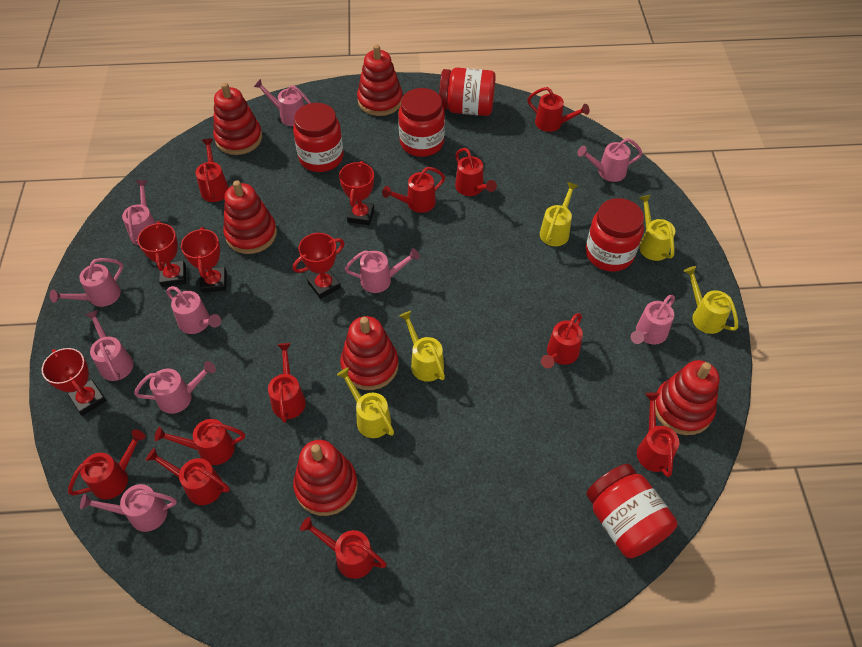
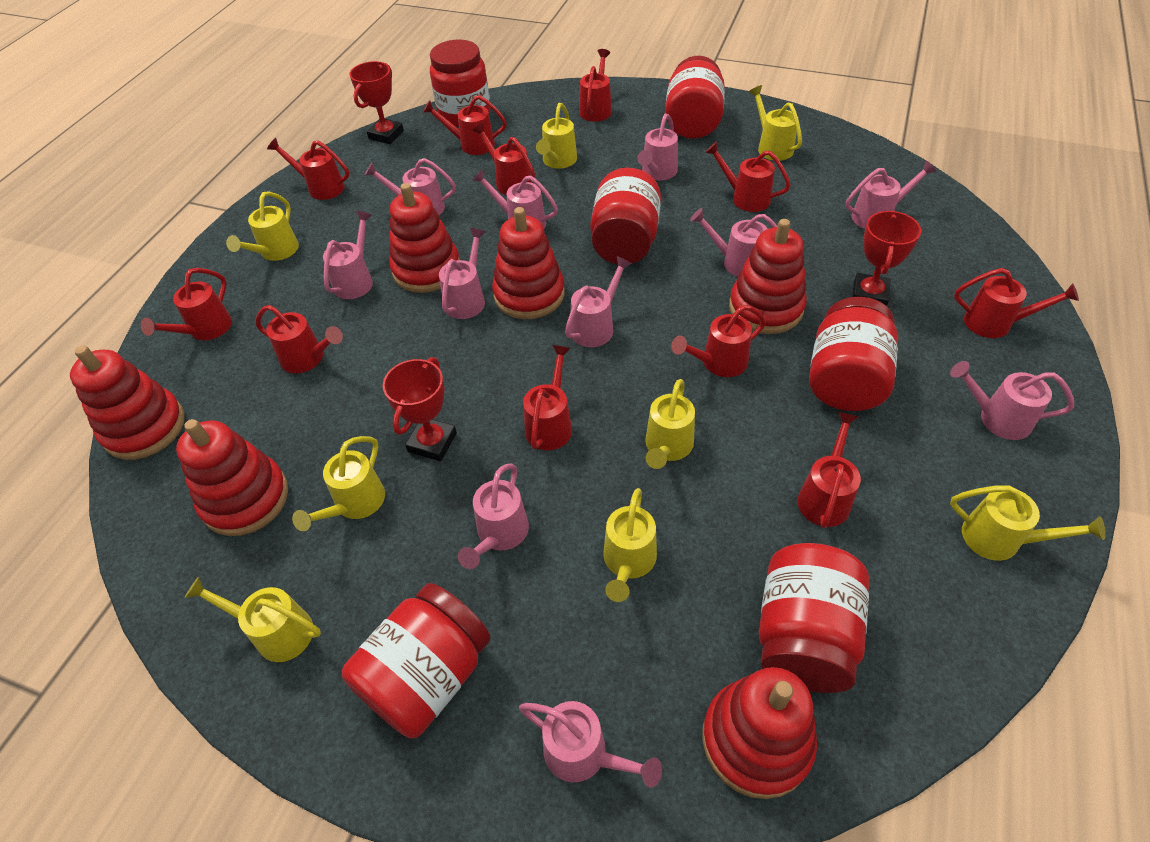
pink watering can: [50,258,123,307] [80,484,177,532] [85,310,133,381] [122,180,156,245] [134,361,216,414] [166,286,221,334] [254,79,311,126] [345,248,420,293] [577,138,643,182] [631,295,675,344] = 10 -> [323,211,373,299] [364,158,456,215] [439,228,486,319] [458,464,529,569] [472,169,558,229] [519,701,662,788] [565,256,632,347] [637,114,678,180] [690,208,777,276] [845,160,936,229] [950,361,1074,440] = 11
red jar: [293,103,343,172] [399,88,445,157] [439,68,496,116] [586,198,644,272] [586,464,678,558] = 5 -> [341,583,491,739] [430,40,491,127] [590,168,661,264] [665,56,725,139] [759,543,869,693] [809,297,898,411] = 6
red trophy: [41,348,106,416] [138,221,186,287] [181,227,227,293] [293,233,345,299] [339,161,374,225] = 5 -> [349,61,404,144] [383,357,457,461] [852,211,921,306] = 3
yellow watering can: [337,368,394,438] [399,311,445,382] [540,182,578,246] [639,195,675,261] [684,266,738,334] = 5 -> [184,577,321,662] [226,191,299,261] [292,436,385,531] [536,103,577,169] [603,488,657,602] [645,379,695,469] [749,85,802,161] [950,485,1106,561] = 8

